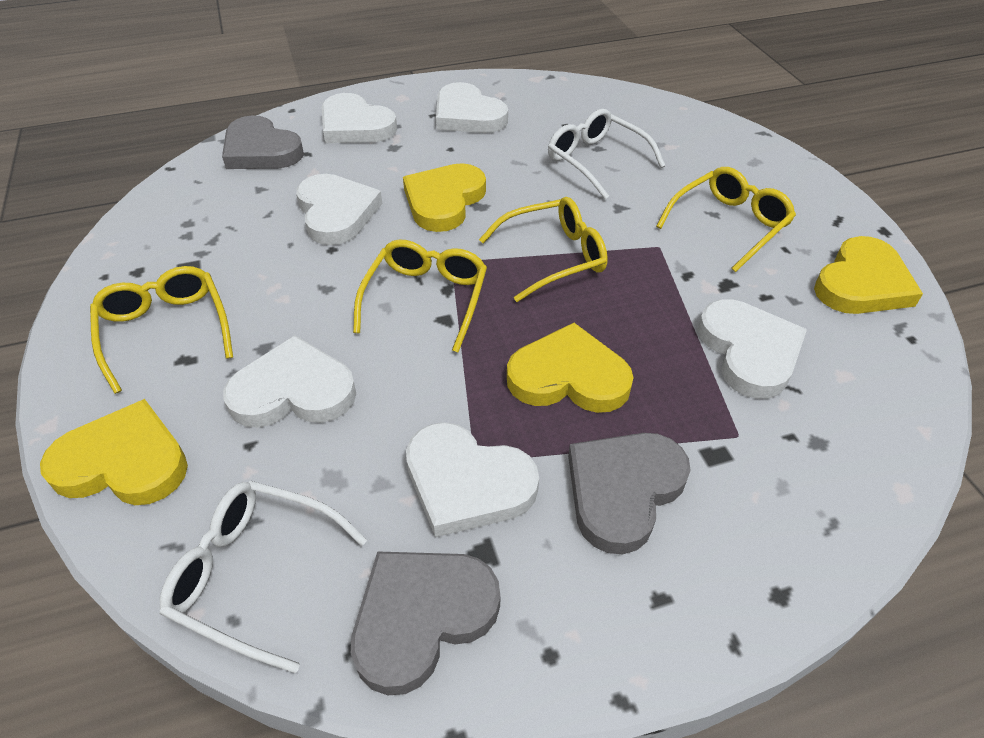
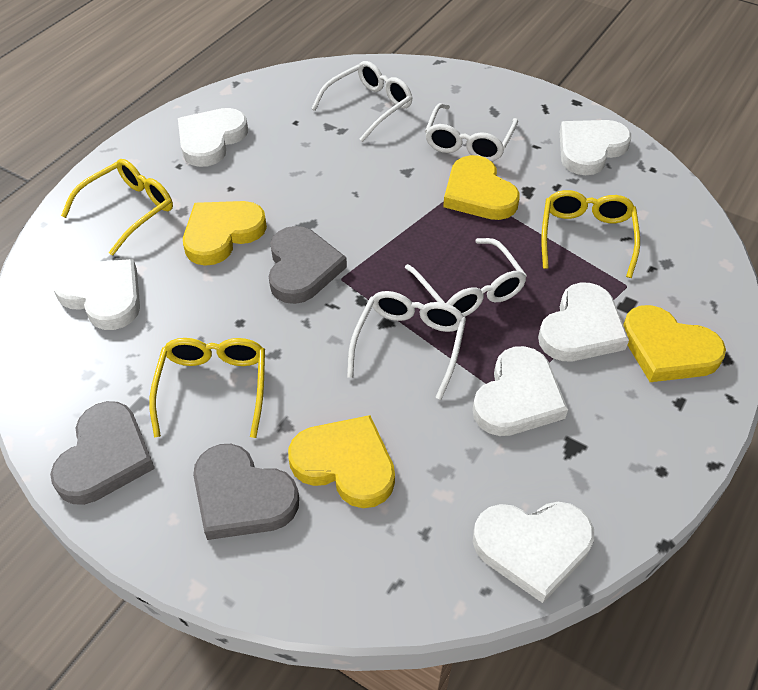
white glasses: [160,481,367,673] [548,109,665,199] = 2 -> [311,61,413,142] [347,291,466,400] [405,238,527,317] [425,103,518,161] = 4
yellow glasses: [90,266,233,394] [353,240,487,352] [479,197,608,302] [656,167,796,272] = 4 -> [61,159,173,256] [149,338,265,438] [541,190,640,278] = 3

